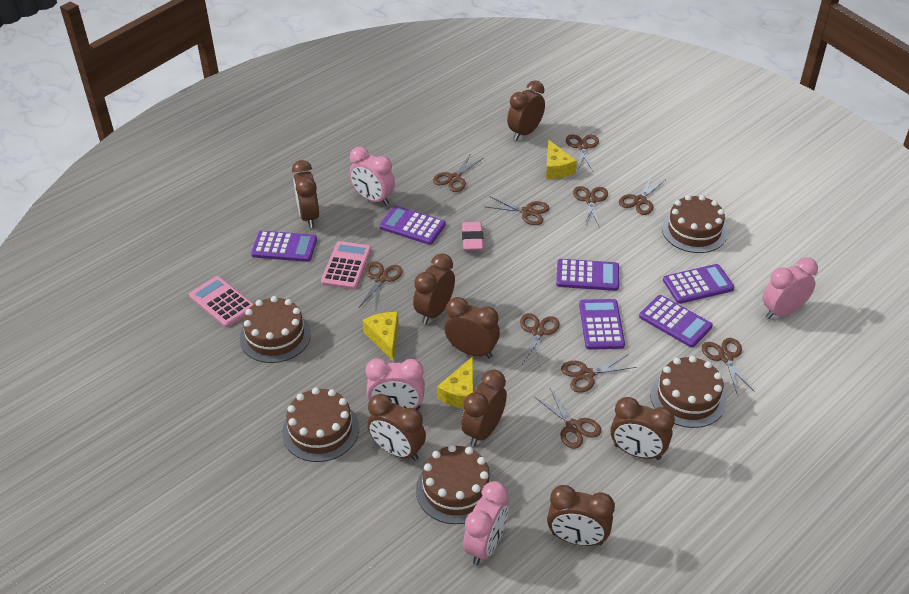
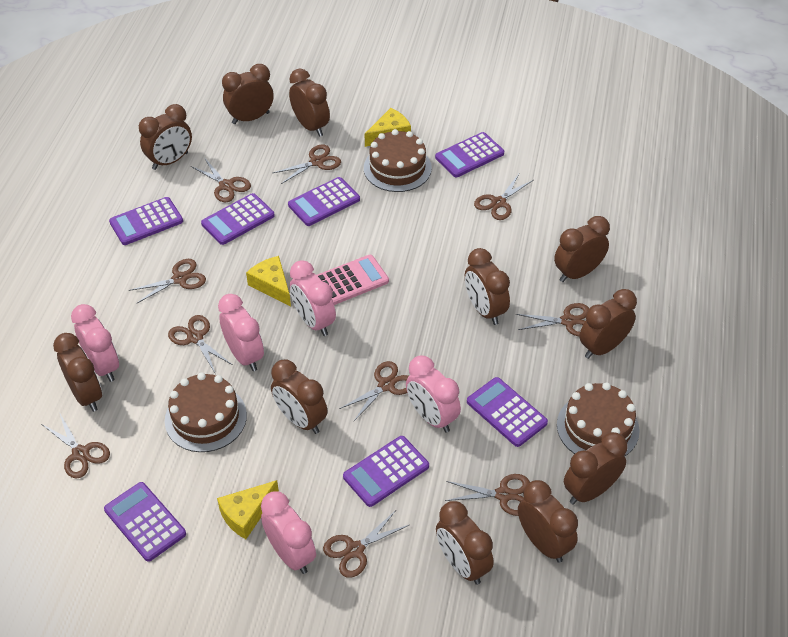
brown cake: [240,296,311,363] [282,387,359,462] [416,444,495,524] [650,356,726,428] [662,195,727,253] = 5 -> [165,372,247,452] [364,129,432,192] [557,382,640,456] = 3
brown clock: [292,160,319,228] [367,394,426,461] [413,253,455,324] [444,297,500,359] [461,370,507,446] [507,80,545,140] [547,485,615,546] [611,397,675,460] = 8 -> [53,333,102,412] [139,104,192,170] [222,64,274,124] [271,360,327,434] [289,69,330,137] [436,501,494,585] [465,248,510,325] [518,480,578,563] [554,216,610,282] [564,432,628,505] [579,289,637,359] = 11
pink calculator: [189,276,254,328] [321,241,371,290] = 2 -> [317,255,389,305] = 1
pink clock: [349,147,395,206] [365,358,425,410] [463,481,509,565] [763,257,818,319] = 4 -> [71,304,119,382] [218,294,264,371] [261,491,316,574] [290,260,336,336] [406,356,461,433] = 5
pink eraser: [462,222,484,251] = 1 -> none = 0
purple calculator: [251,231,317,262] [379,206,446,245] [556,259,619,291] [579,299,625,350] [639,295,713,347] [663,264,734,304] = 6 -> [104,482,186,562] [109,197,183,245] [201,193,274,245] [288,177,360,226] [343,436,429,507] [435,132,504,177] [467,377,548,447] = 7

